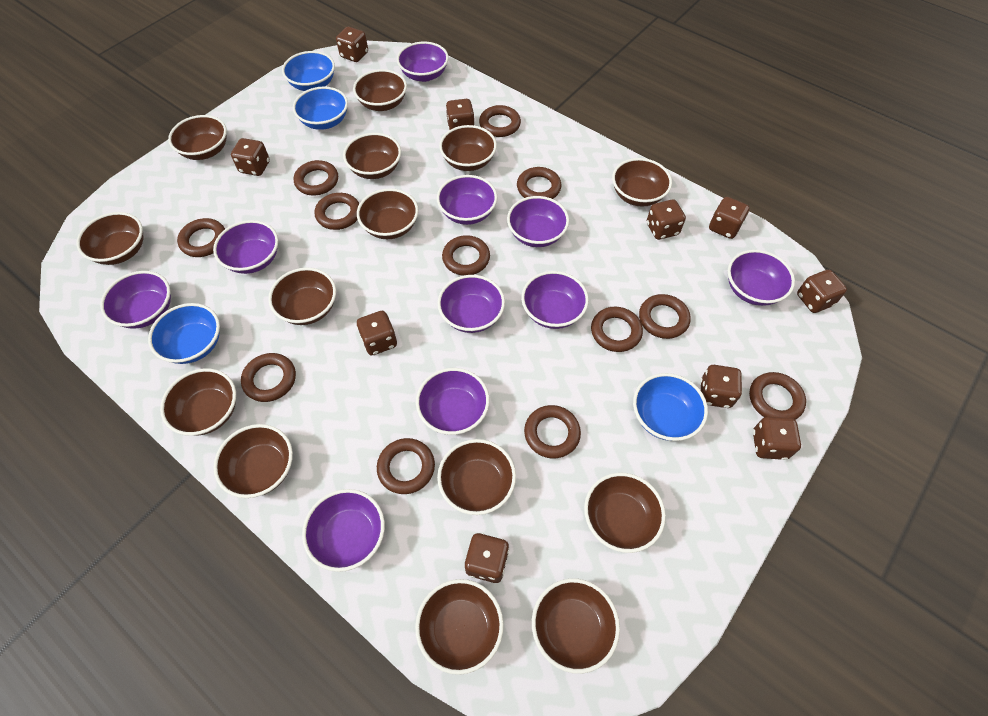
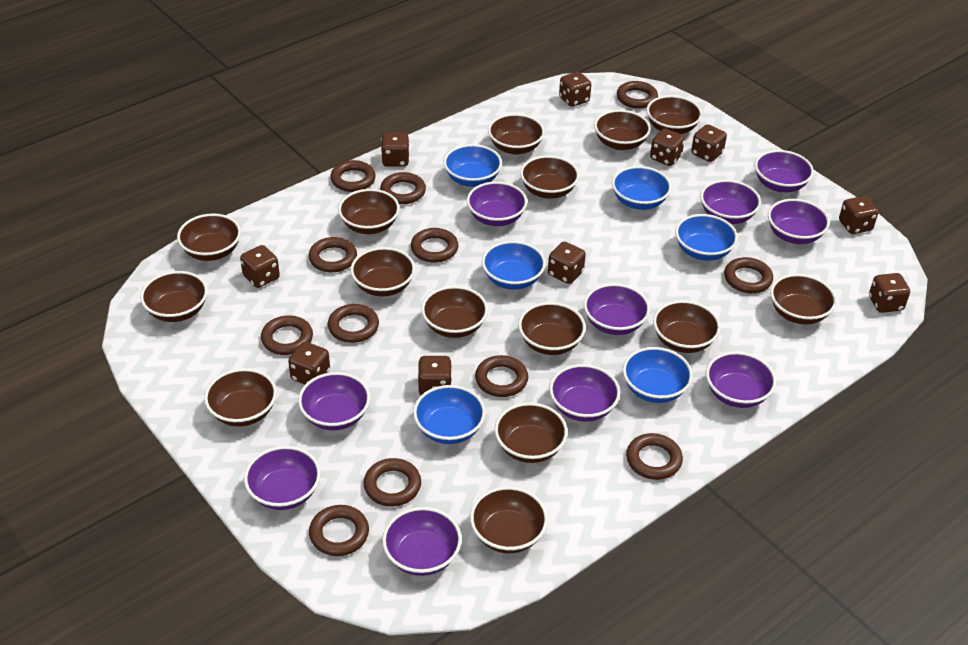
blue bowl: [148,303,220,364] [282,51,335,91] [293,87,348,130] [633,373,708,441] = 4 -> [413,385,486,444] [443,144,502,187] [482,241,546,290] [612,166,672,210] [623,347,693,403] [675,214,738,261] = 6
brown bowl: [76,212,143,265] [160,368,236,436] [168,115,227,160] [213,424,293,498] [268,268,336,325] [343,133,401,179] [353,69,407,111] [357,188,419,239] [415,579,504,675] [437,439,516,515] [439,125,497,171] [532,578,620,674] [584,473,666,553] [612,158,672,207] = 14 -> [140,271,208,322] [177,214,241,261] [204,368,277,427] [338,189,400,234] [350,247,415,296] [421,286,488,338] [470,486,548,553] [488,114,545,155] [494,402,568,463] [518,302,586,355] [520,155,579,199] [594,110,651,150] [646,95,702,134] [653,300,721,353] [770,274,837,324] = 15

